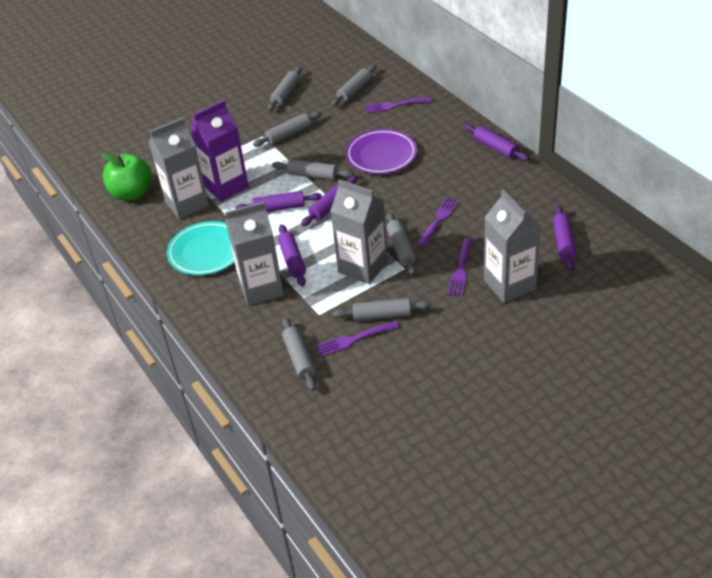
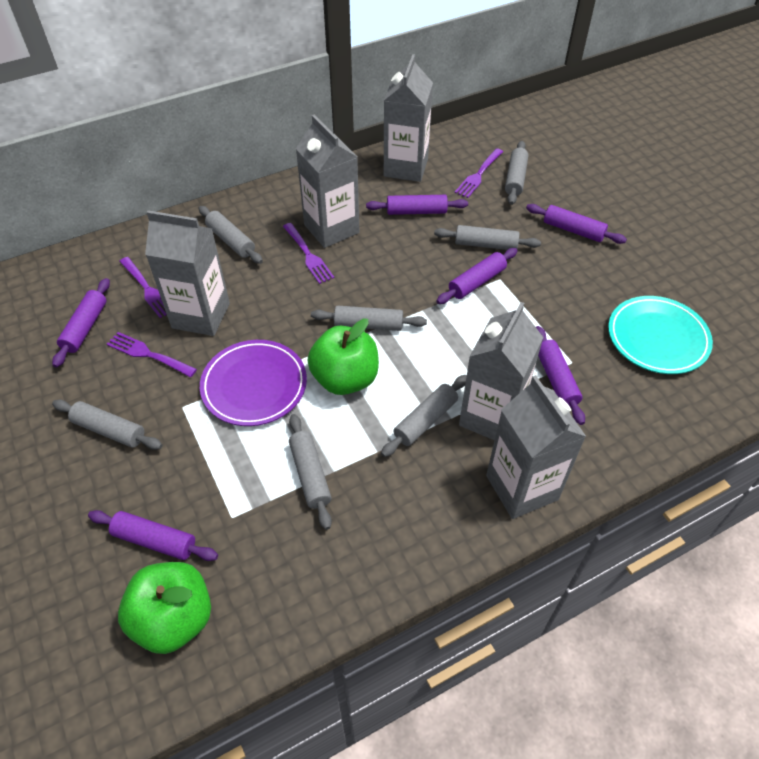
green apple: [101,153,152,201] = 1 -> [118,562,211,654] [307,318,379,395] = 2
grey carton: [149,118,209,219] [225,202,284,305] [330,179,388,284] [484,190,541,303] = 4 -> [145,210,230,336] [296,115,359,248] [384,54,433,182] [459,302,544,440] [486,375,586,519] = 5
purple carton: [189,100,249,202] = 1 -> none = 0
purple rolling pin: [235,191,322,212] [278,224,306,287] [301,175,358,226] [464,124,529,161] [552,205,576,271] = 5 -> [52,278,110,368] [88,510,218,561] [366,195,468,215] [437,248,518,304] [526,204,627,244] [536,326,585,425] = 6

